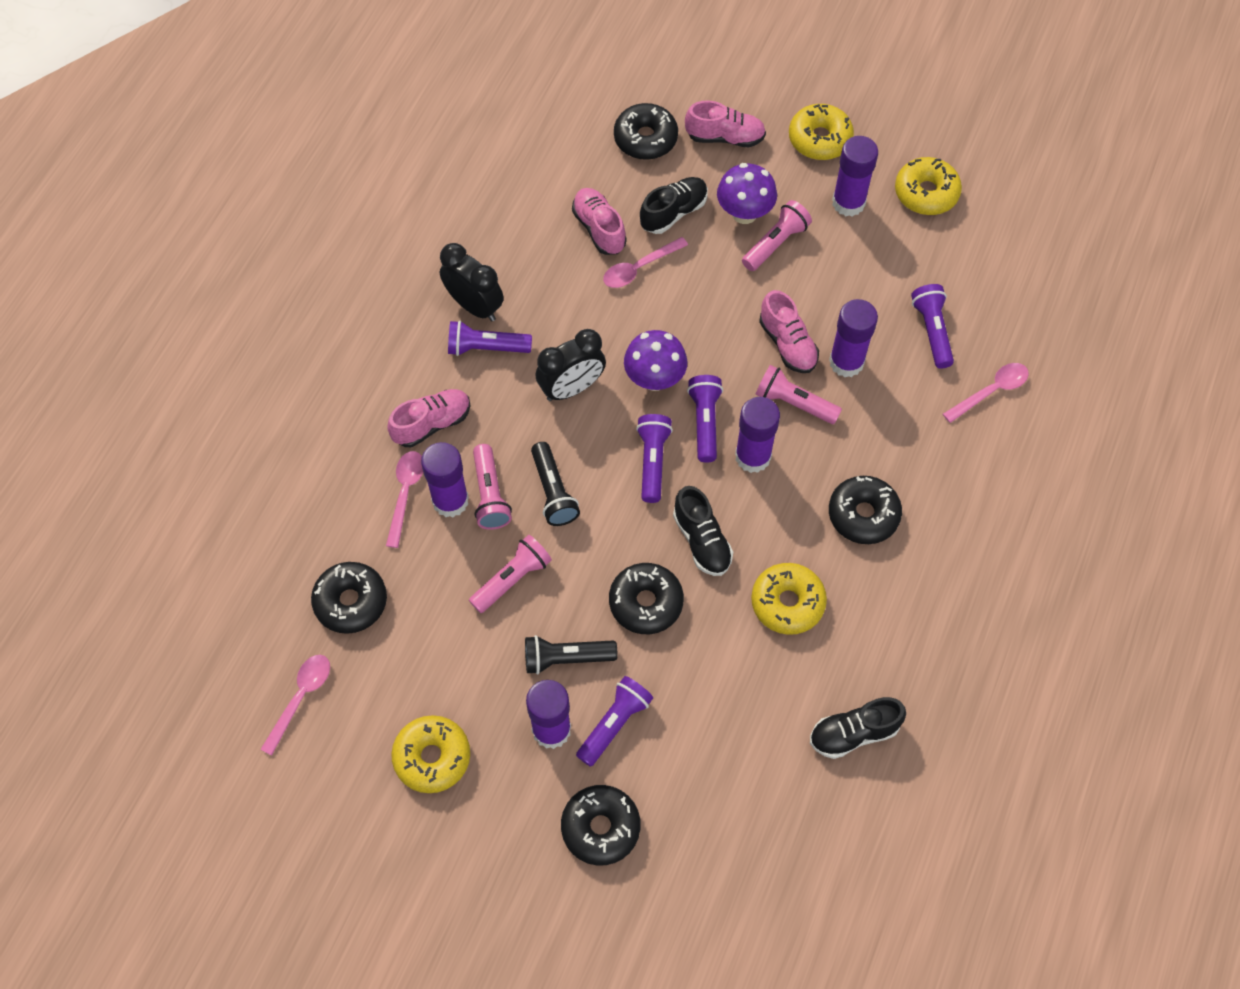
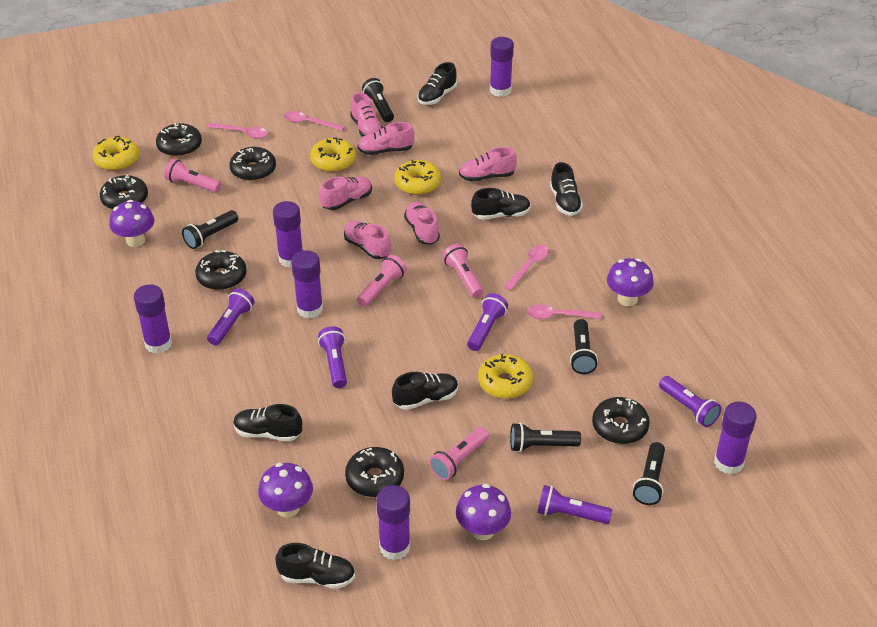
black clock: [440,243,504,321] [535,329,606,401] = 2 -> none = 0
black donut: [311,562,387,634] [561,785,641,865] [609,563,684,634] [614,103,678,160] [829,476,902,544] = 5 -> [100,175,148,209] [156,123,202,157] [195,250,247,290] [229,147,276,181] [345,447,404,497] [592,397,650,444] = 6
black flashlight: [525,635,617,674] [531,442,580,526] = 2 -> [182,210,238,249] [362,78,394,122] [510,423,581,452] [570,319,598,374] [633,442,665,505] = 5
black shoe: [640,177,708,234] [673,486,733,576] [810,697,906,759] = 3 -> [234,404,302,442] [276,543,355,589] [392,372,458,410] [417,62,457,105] [471,188,531,220] [550,162,583,216] = 6
pink shoe: [387,389,470,447] [572,188,627,255] [685,101,766,147] [759,290,819,373] = 4 -> [320,177,372,210] [344,221,391,259] [350,92,383,137] [358,122,415,155] [404,202,440,244] [459,147,517,182] = 6
purple glue stick: [421,442,469,517] [526,680,571,749] [735,397,780,473] [829,299,878,377] [832,136,878,217] = 5 -> [134,284,172,354] [273,201,303,268] [291,250,323,319] [376,485,411,560] [490,37,514,97] [714,402,757,474] = 6
purple mushroom: [624,330,687,391] [717,163,777,224] = 2 -> [109,200,154,247] [258,463,313,518] [456,484,511,540] [607,258,654,306] = 4

